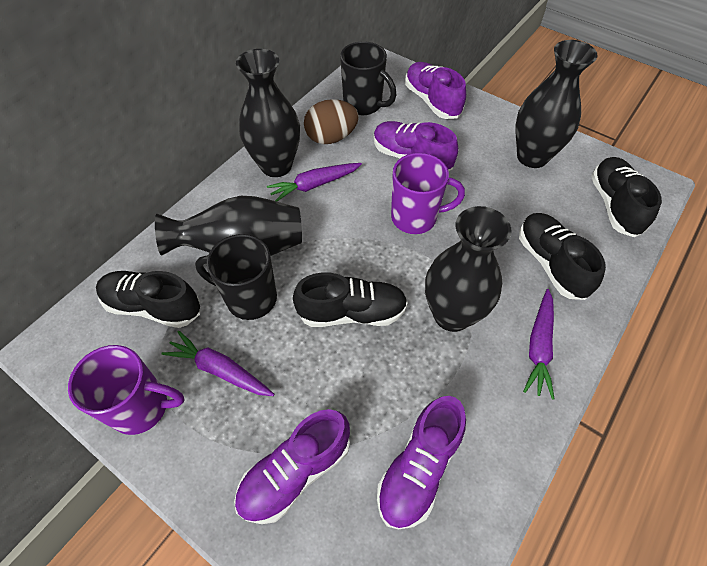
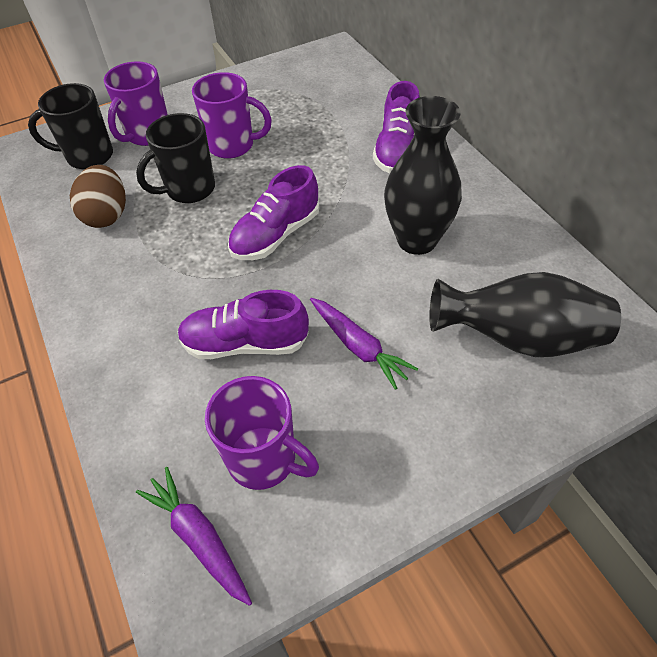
black shoe: [96,271,200,328] [293,272,408,327] [519,213,606,300] [591,157,662,237] = 4 -> none = 0
black vase: [155,196,302,256] [236,49,300,177] [425,206,512,332] [516,40,598,168] = 4 -> [384,96,462,255] [429,272,621,357] = 2
purple carrot: [161,331,274,396] [267,163,362,202] [523,289,554,400] = 3 -> [136,467,252,606] [310,298,418,390] = 2
purple mug: [68,345,185,435] [391,153,465,234] = 2 -> [104,61,168,146] [192,72,272,159] [205,376,319,490] = 3
purple shoe: [234,409,350,524] [374,121,458,171] [377,396,466,529] [405,62,466,119] = 4 -> [178,290,309,359] [228,165,320,260] [373,81,420,173] = 3

